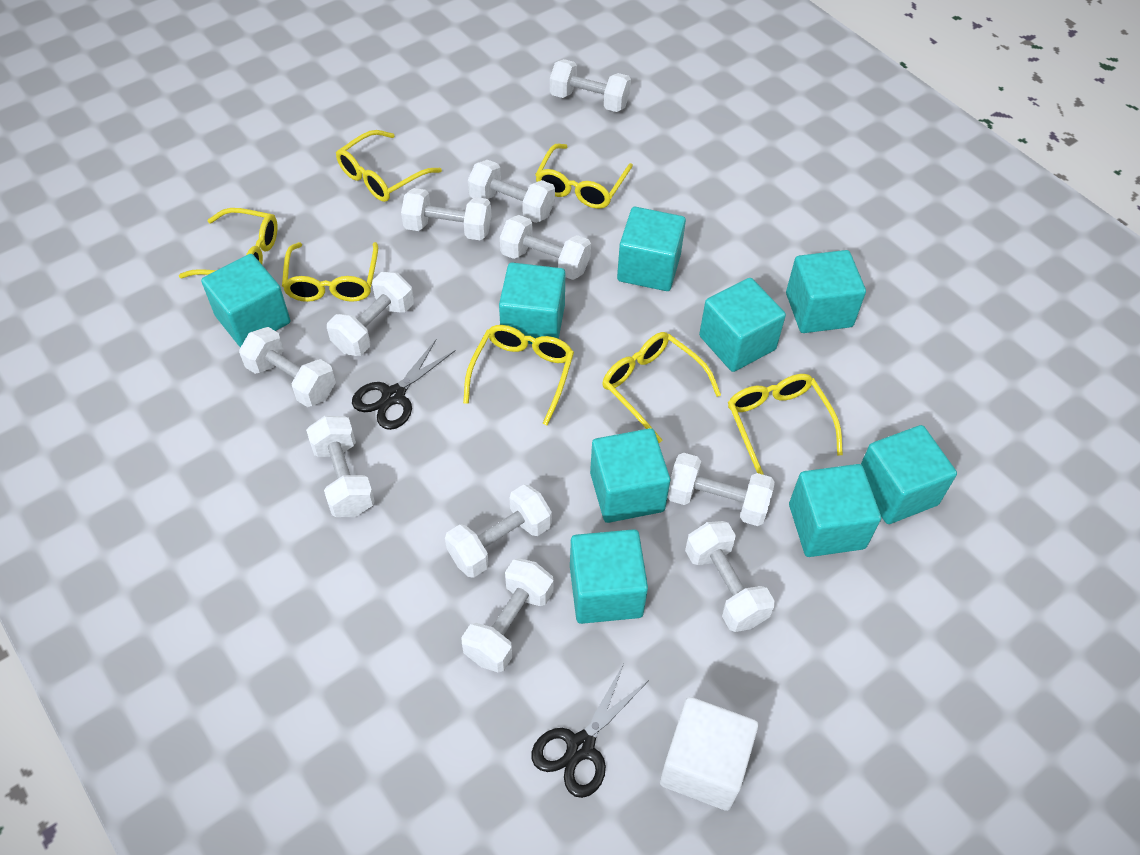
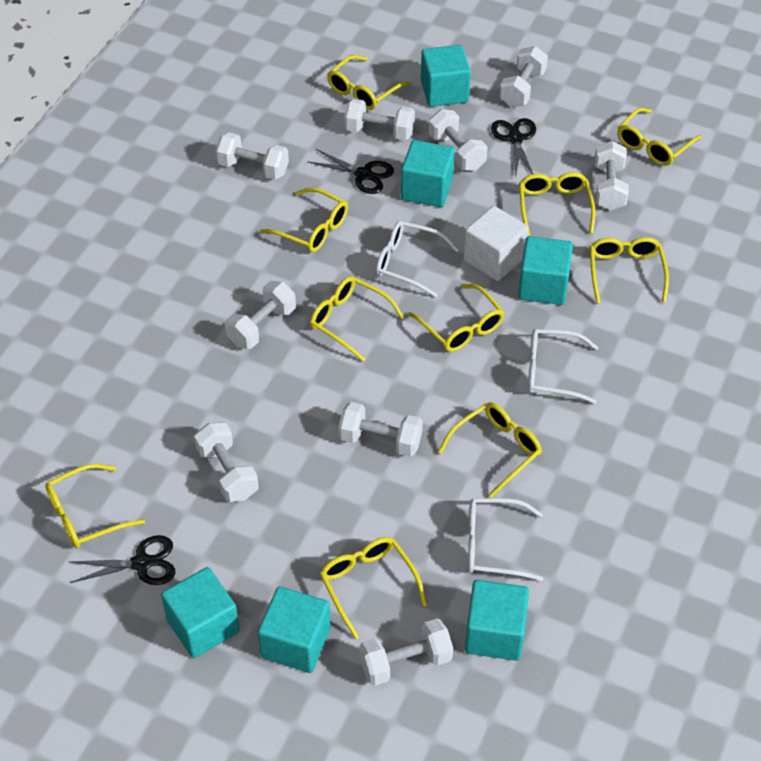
black scissors: [352,340,456,430] [531,664,649,798] = 2 -> [70,535,175,585] [307,149,394,194] [491,118,536,176] = 3
turquoise cube: [201,254,290,348] [499,262,565,344] [570,529,648,624] [590,428,670,523] [617,207,686,291] [699,278,786,372] [786,250,866,333] [789,464,881,557] [861,425,957,524] = 9 -> [161,567,240,658] [258,586,331,673] [401,140,455,207] [421,45,471,107] [465,580,529,661] [518,236,573,305] = 6
white dumbbell: [239,327,336,407] [306,416,375,517] [327,272,414,356] [401,188,492,240] [445,484,552,578] [461,558,554,673] [468,160,555,223] [500,215,591,280] [550,59,631,112] [667,453,775,526] [685,521,775,632] = 11 -> [194,422,259,502] [215,132,289,180] [225,281,296,349] [338,402,423,457] [344,99,415,140] [359,619,453,686] [429,109,488,171] [499,46,548,107] [594,141,629,211] = 9
white glasses: none = 0 -> [376,221,459,297] [468,498,543,581] [528,329,599,404] = 3
yellow glasses: [179,208,278,278] [282,242,378,302] [336,130,442,202] [463,325,574,426] [535,144,633,209] [602,332,721,443] [728,374,843,475] = 7 -> [45,463,145,548] [260,187,348,252] [310,276,405,362] [320,537,427,639] [327,55,411,110] [408,284,505,352] [438,402,542,498] [519,172,595,236] [590,237,669,303] [617,107,702,166] = 10

